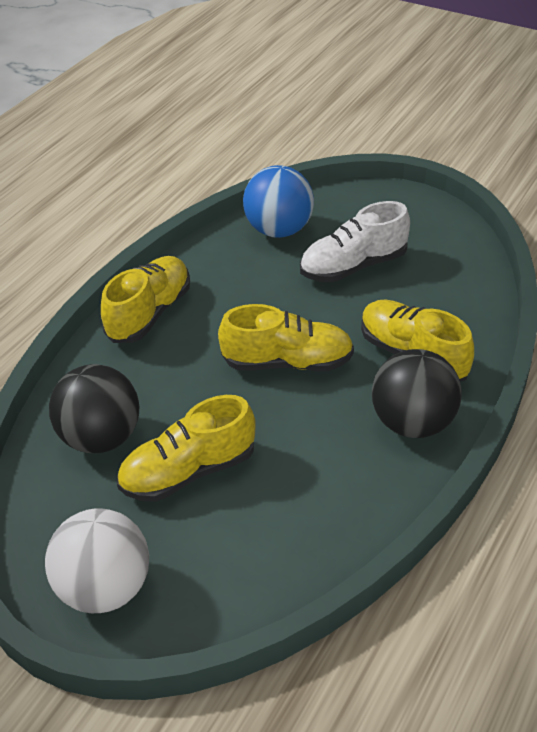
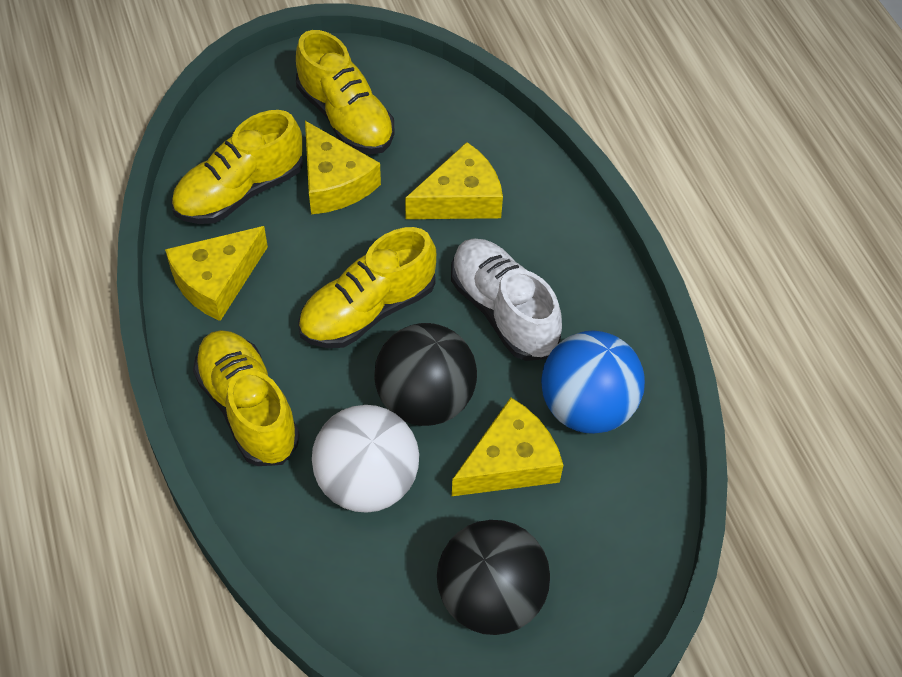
yellow cheese: none = 0 -> [165,226,268,321] [305,121,381,215] [405,142,503,219] [452,398,563,496] = 4

